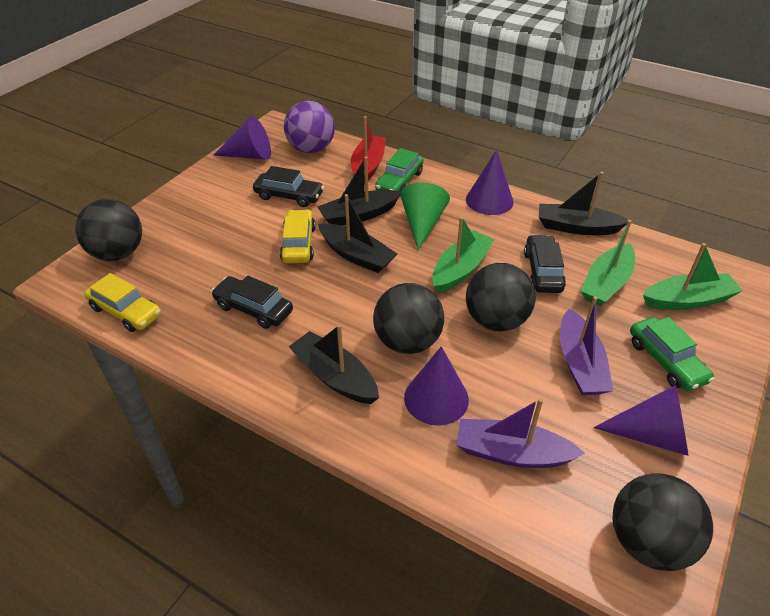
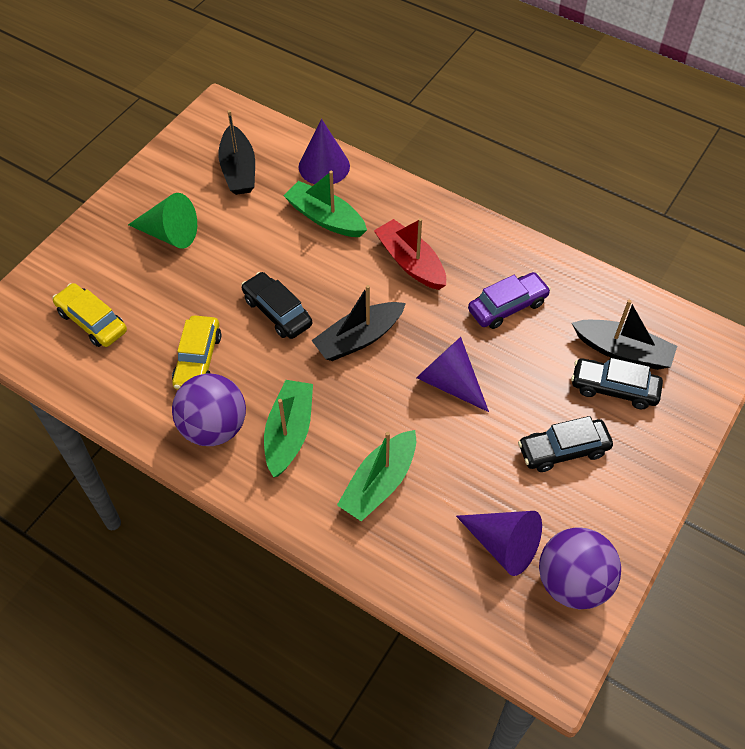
black ball: [75,199,142,261] [373,283,444,354] [466,263,536,332] [612,473,713,571] = 4 -> none = 0
black boat: [289,324,379,404] [317,157,401,225] [318,194,397,273] [539,172,628,235] = 4 -> [218,110,255,195] [311,285,406,361] [572,300,677,370] = 3
green car: [375,148,424,192] [630,317,714,391] = 2 -> none = 0
purple ball: [284,101,335,153] = 1 -> [172,374,246,446] [539,527,621,610] = 2
purple boat: [457,398,585,468] [560,296,613,395] = 2 -> none = 0
purple car: none = 0 -> [468,272,551,329] = 1
purple cone: [214,116,271,160] [404,346,469,426] [466,150,514,215] [593,385,688,456] = 4 -> [299,119,350,184] [416,337,489,412] [456,511,542,576] = 3

